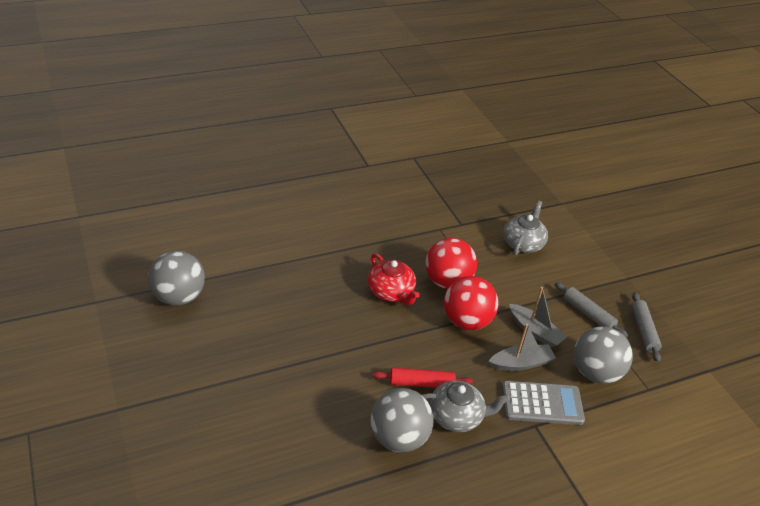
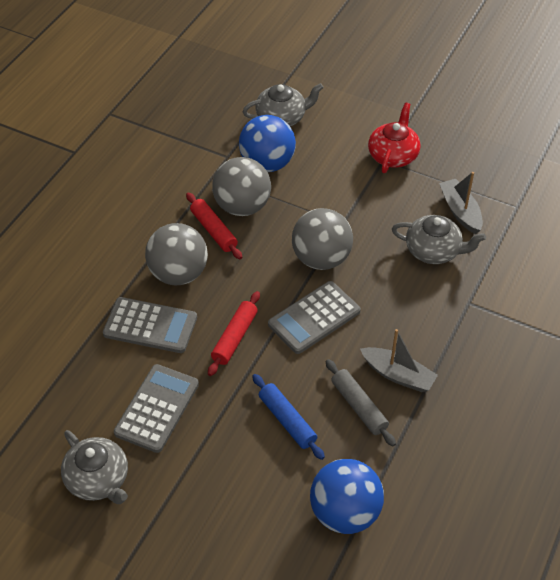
blue ball: none = 0 -> [239,115,296,172] [310,459,384,534] = 2
blue rolling pin: none = 0 -> [252,374,325,460] = 1
grey calculator: [502,381,585,425] = 1 -> [103,297,197,353] [114,364,199,453] [268,281,361,354] = 3
grey rolling pin: [555,282,628,338] [631,292,662,362] = 2 -> [326,359,396,446] = 1
grey teapot: [422,381,510,432] [503,201,548,256] = 2 -> [61,430,128,504] [243,83,324,126] [392,215,486,264] = 3
red ball: [425,238,477,289] [444,276,498,330] = 2 -> none = 0
red rolling pin: [372,367,473,388] = 1 -> [186,193,242,259] [208,291,260,376] = 2

